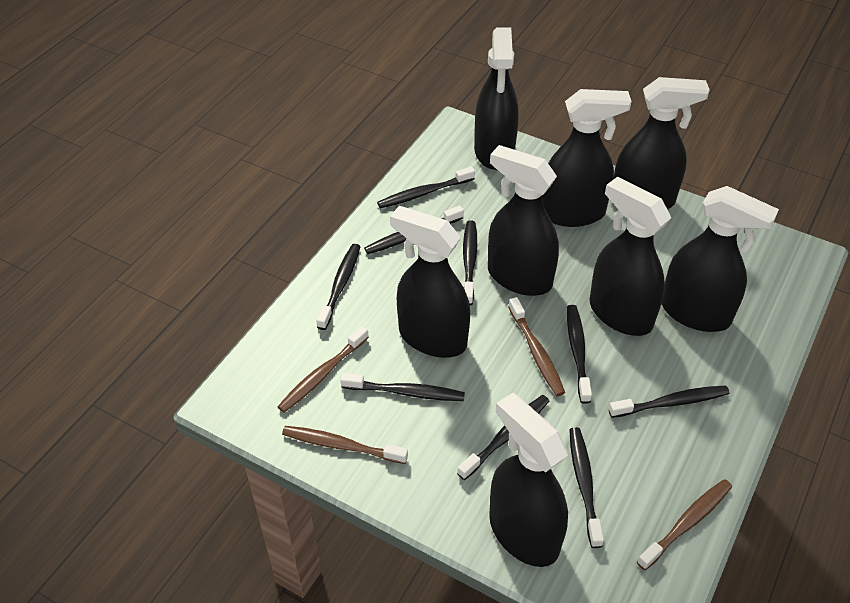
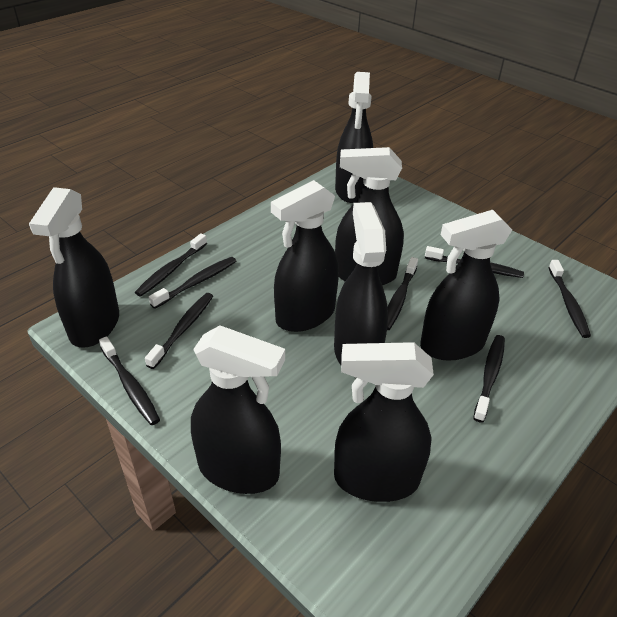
black toothbrush: [316,244,361,330] [340,373,465,401] [364,205,464,254] [377,166,475,209] [457,395,549,480] [463,220,477,305] [567,305,592,404] [569,427,604,548] [609,385,729,418] = 9 -> [99,336,160,425] [135,233,207,297] [145,293,213,369] [149,257,236,309] [387,257,418,330] [425,246,524,278] [473,335,505,423] [548,260,591,338] = 8
brown toothbrush: [277,326,369,413] [282,426,408,464] [508,297,565,396] [637,479,732,570] = 4 -> none = 0

